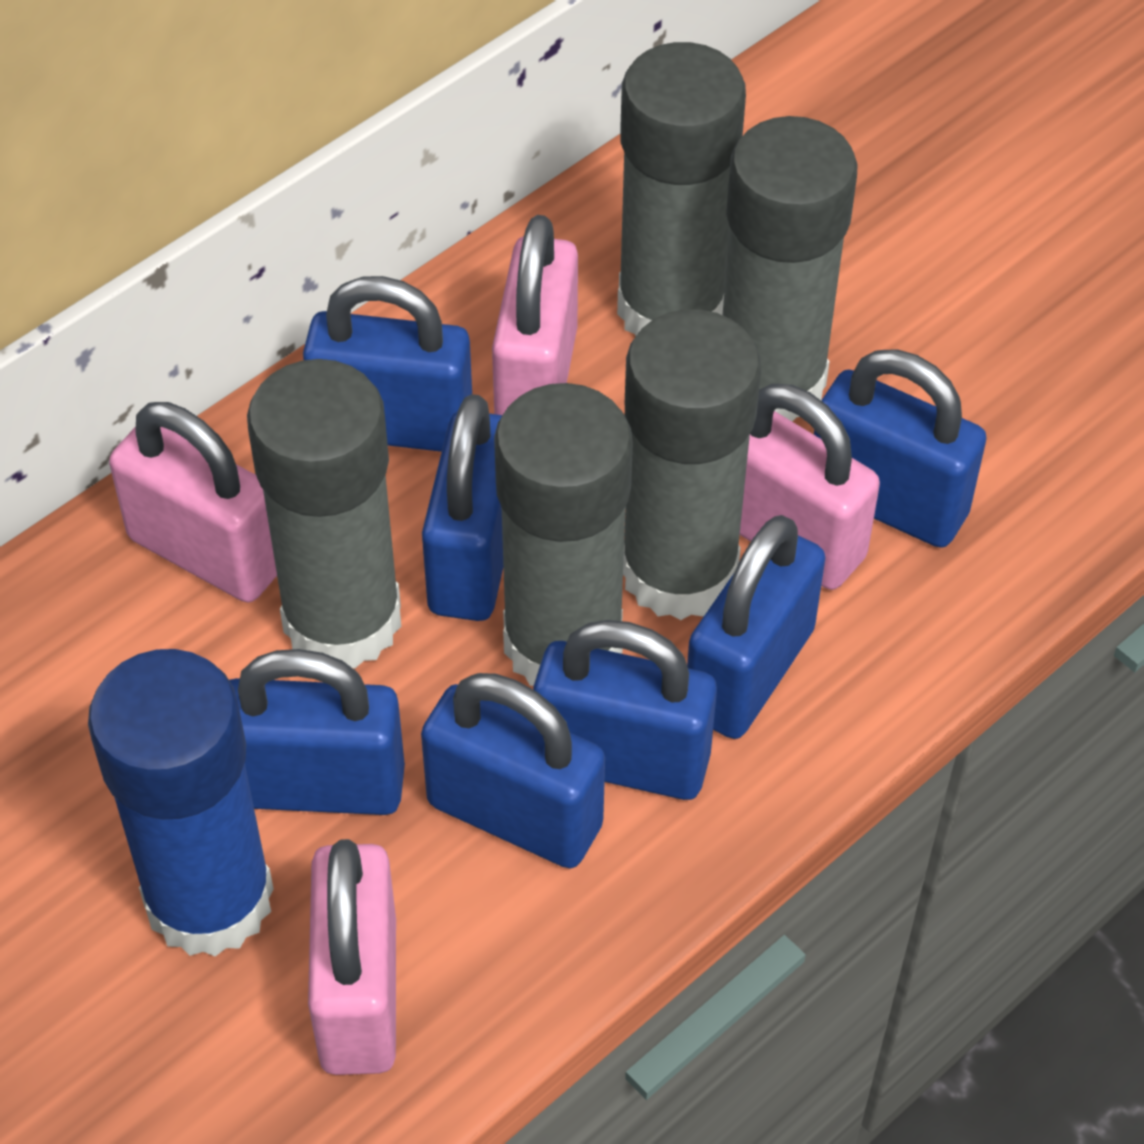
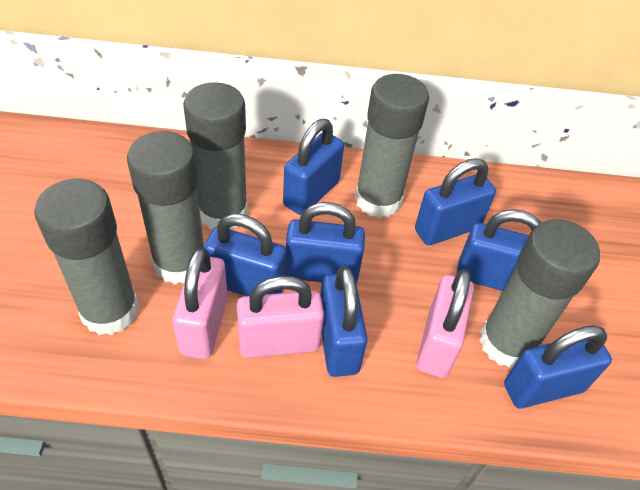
blue glue stick: [88,649,274,956] = 1 -> none = 0
pink padlock: [109,402,277,602] [308,839,396,1075] [492,215,578,415] [740,384,880,590] = 4 -> [172,248,228,359] [237,276,324,358] [417,269,474,378] = 3

